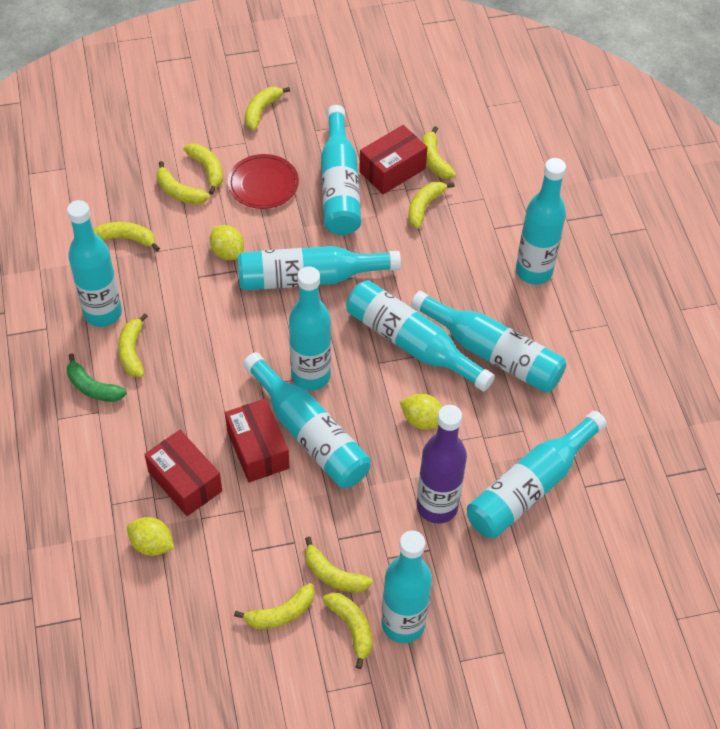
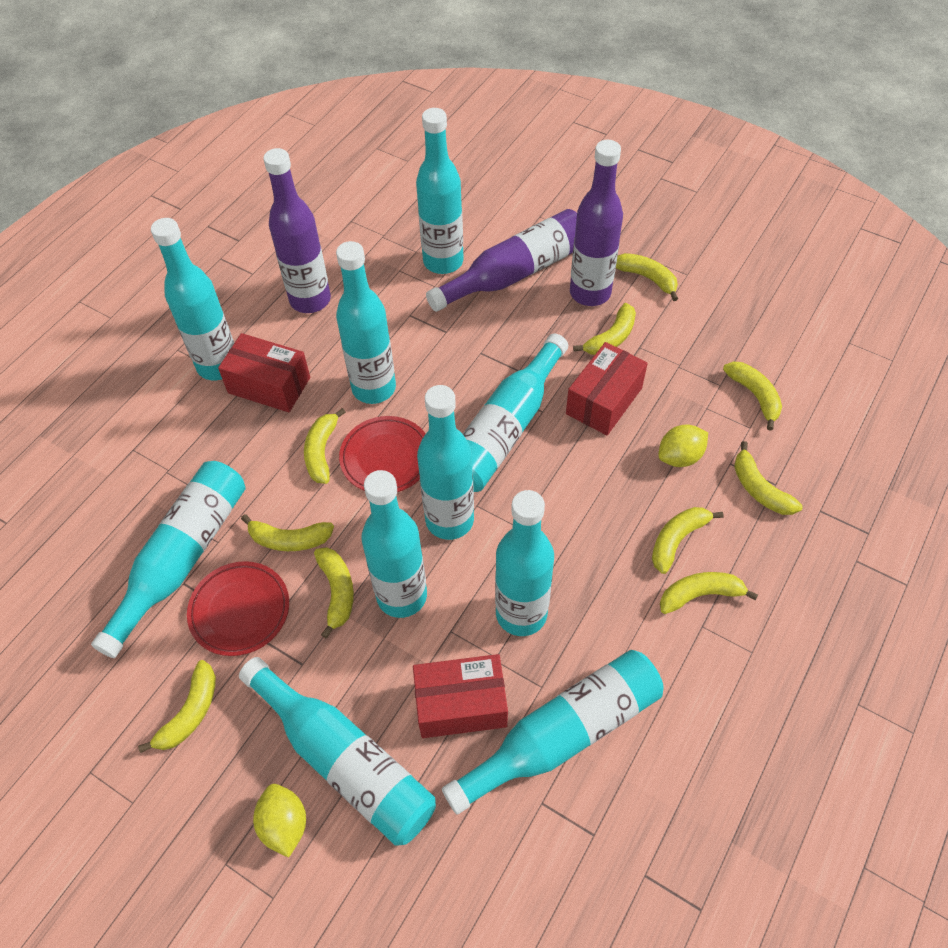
green banana: [67,353,127,402] = 1 -> none = 0
purple bottle: [417,405,467,523] = 1 -> [263,148,331,313] [426,209,577,312] [570,140,623,306] = 3
red plate: [228,154,299,209] = 1 -> [187,561,289,656] [339,416,426,492] = 2
yellow lemon: [127,517,174,556] [210,225,244,260] [400,394,442,429] = 3 -> [253,784,306,857] [658,424,708,467] = 2

